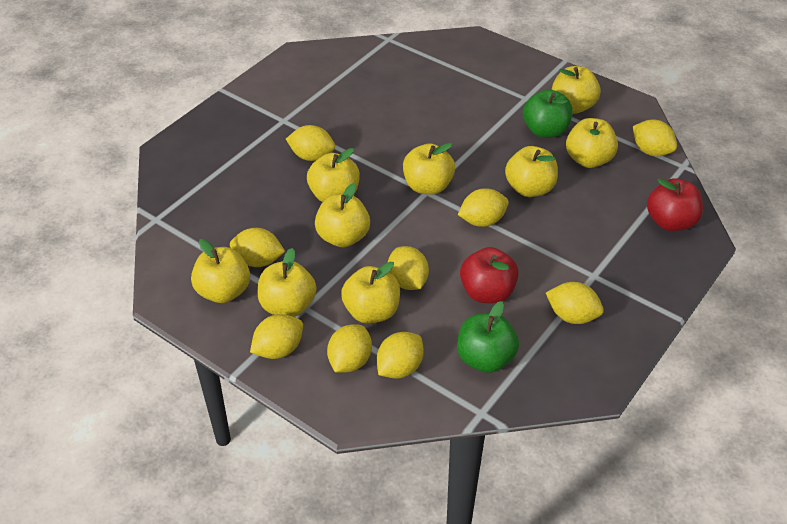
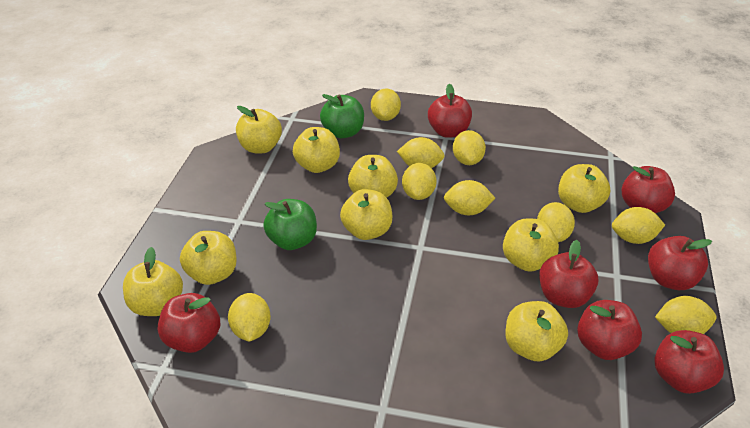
red apple: [460,247,519,303] [647,178,703,231] = 2 -> [158,293,220,353] [428,84,472,138] [539,240,598,308] [577,300,642,360] [622,166,675,213] [648,236,712,290] [655,330,724,394] = 7

